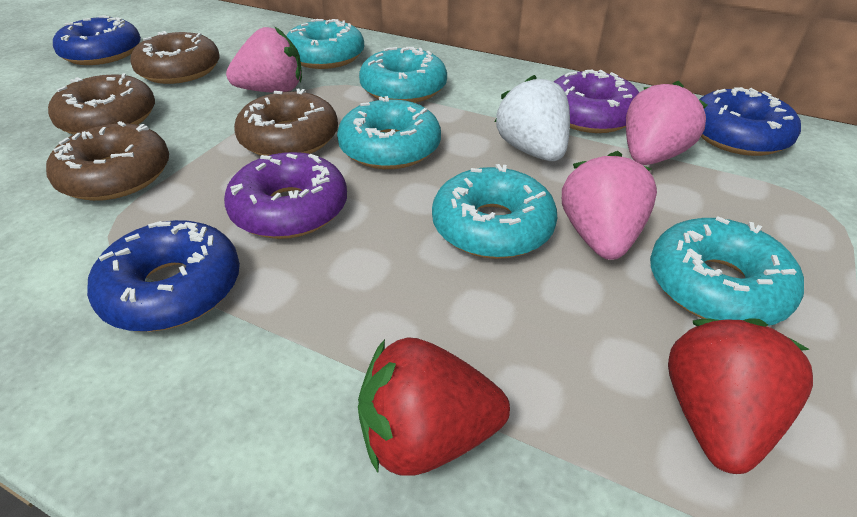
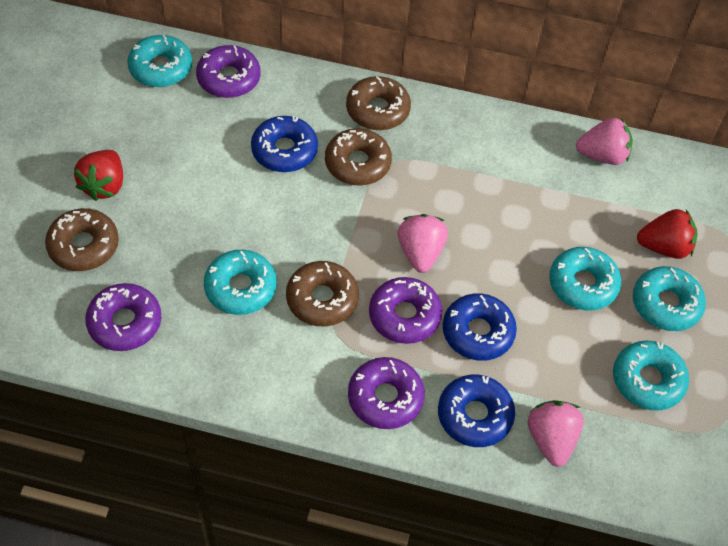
purple donut: [224,152,347,239] [554,70,639,133] = 2 -> [85,283,161,351] [196,45,261,98] [348,357,425,429] [369,277,442,344] = 4
white strawberry: [495,75,570,161] = 1 -> none = 0

